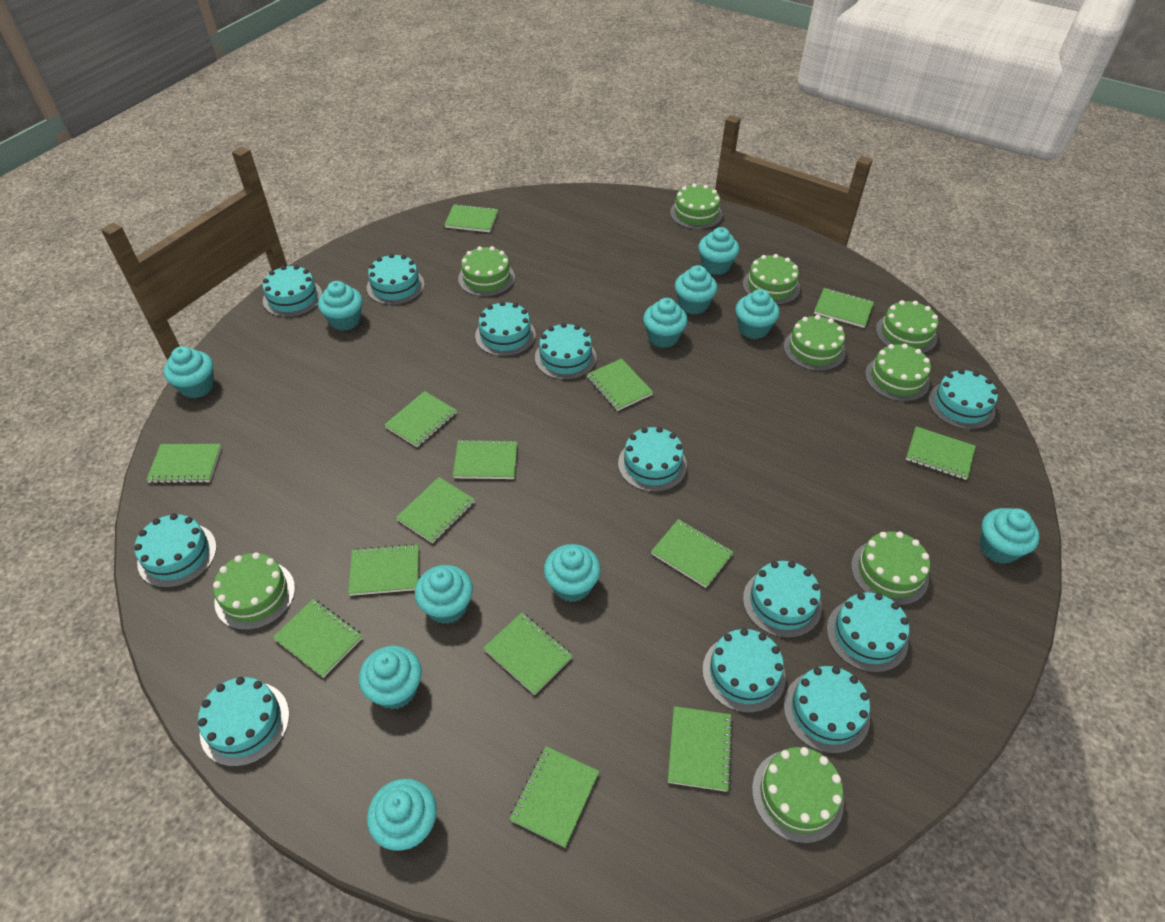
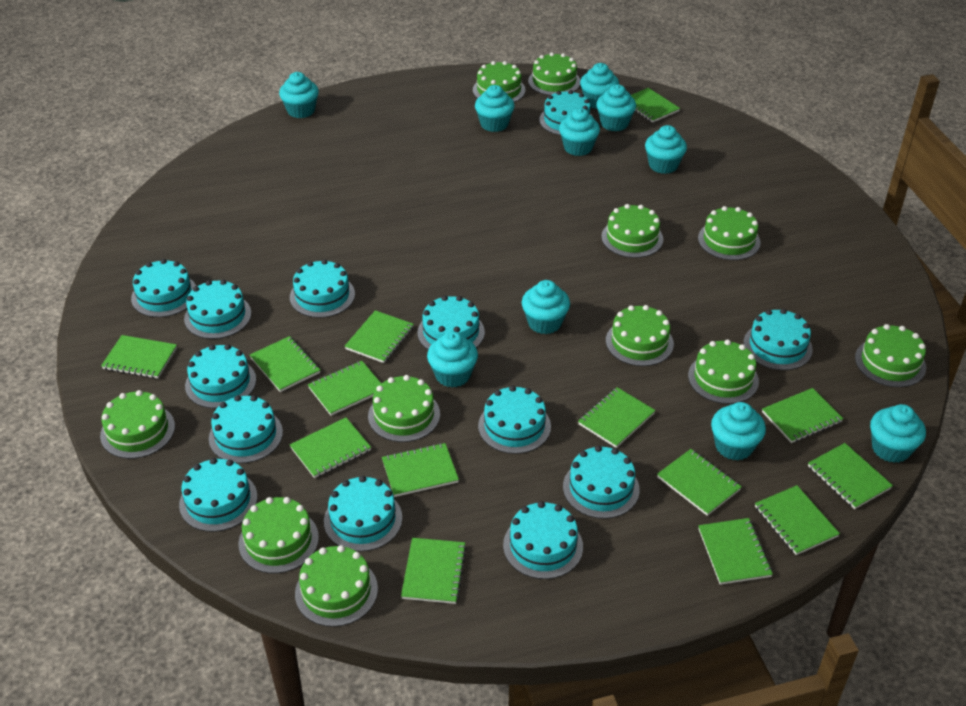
green cake: [213,552,295,630] [458,246,515,297] [670,184,722,229] [743,254,800,305] [752,747,844,843] [784,315,846,371] [851,531,930,606] [865,344,931,402] [876,300,939,353] = 9 -> [100,390,175,459] [238,497,319,573] [295,545,378,627] [368,375,440,442] [473,61,526,102] [528,52,580,95] [601,204,663,258] [606,305,674,366] [688,340,759,404] [698,206,760,260] [855,324,926,387] = 11
turquoise cake: [134,513,217,588] [198,677,289,767] [263,265,322,317] [367,254,425,305] [475,301,536,356] [535,323,597,380] [618,427,687,492] [702,628,786,713] [743,561,822,638] [784,666,870,754] [827,592,909,673] [928,369,998,430] = 12 -> [131,259,196,317] [179,458,257,532] [184,280,251,339] [185,344,256,408] [209,395,283,463] [290,259,355,318] [324,476,402,552] [418,295,485,350] [478,386,551,454] [503,501,583,579] [539,90,593,135] [563,446,640,519] [743,309,813,370] = 13
turquoise cupcake: [164,346,214,398] [318,281,363,331] [359,646,422,709] [367,779,437,851] [415,565,473,624] [544,544,601,602] [643,298,688,348] [675,265,717,314] [698,227,739,275] [735,289,780,339] [979,508,1040,564] = 11 -> [279,72,319,118] [427,331,478,387] [475,85,515,132] [522,280,570,334] [559,108,600,156] [580,63,619,109] [596,84,636,131] [645,125,687,174] [711,402,766,460] [870,404,926,463] = 10

